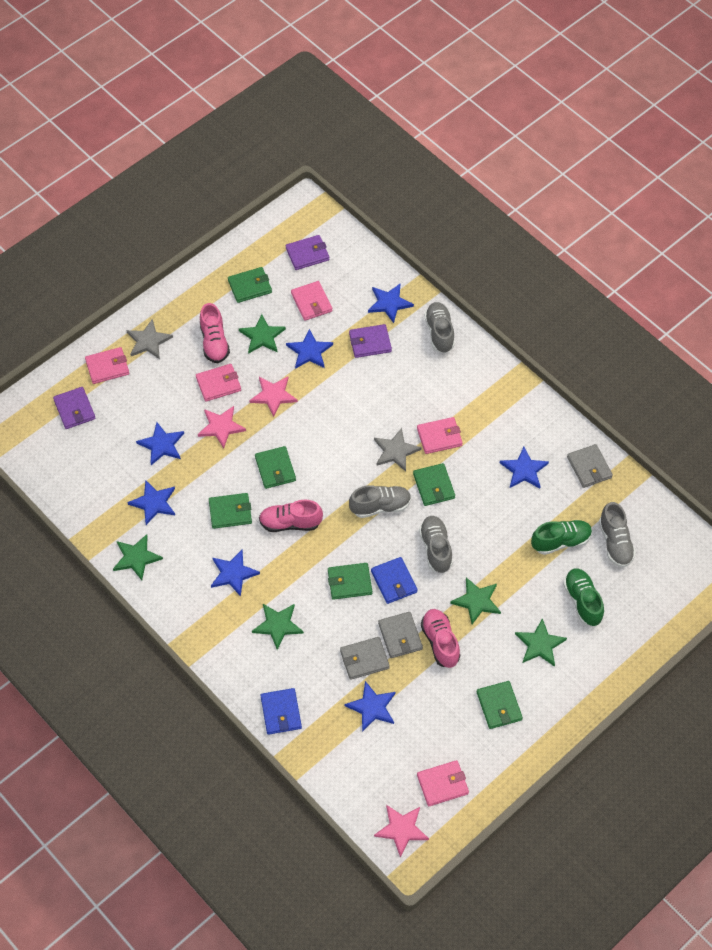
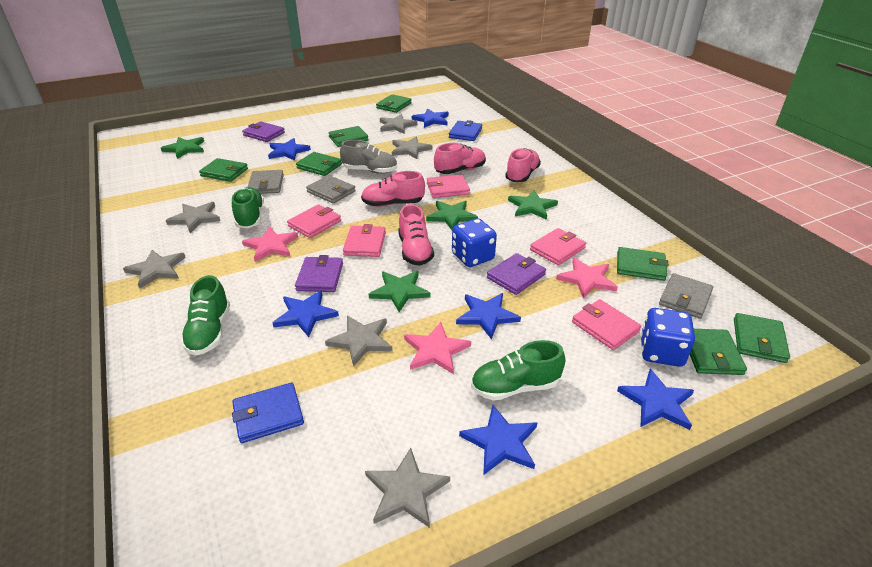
blue dice: none = 0 -> [452,218,497,267] [640,308,695,367] = 2
blue star: [127,480,175,525] [136,422,184,465] [211,550,260,597] [286,329,333,369] [345,681,396,732] [368,284,414,323] [500,447,549,488] = 7 -> [268,138,311,161] [273,290,339,337] [412,109,449,128] [456,293,521,339] [459,405,537,475] [617,369,694,430] = 6
green shoe: [531,520,592,555] [563,568,604,626] = 2 -> [181,275,230,356] [232,187,264,228] [471,340,565,401] = 3
green star: [113,534,163,580] [239,314,286,354] [252,604,304,650] [450,577,501,624] [515,618,567,667] = 5 -> [161,137,204,159] [369,271,430,312] [426,201,478,230] [508,190,558,220] = 4
green wallet: [209,493,252,529] [228,267,272,303] [255,446,296,489] [328,563,372,600] [413,463,455,506] [477,681,523,729] = 6 -> [199,158,248,182] [296,152,342,176] [328,126,368,147] [376,94,412,113] [617,247,669,281] [690,329,747,375] [734,313,790,363] = 7
grey shoe: [349,485,411,518] [419,516,453,573] [424,302,455,353] [599,502,636,567] = 4 -> [340,140,397,174] = 1
grey star: [126,319,173,359] [374,428,422,472] = 2 -> [123,250,186,289] [166,202,220,233] [325,316,393,367] [365,448,450,528] [380,114,417,134] [392,137,432,159] = 6
pink shoe: [200,303,230,363] [259,499,323,532] [421,609,460,668] = 3 -> [361,171,425,207] [399,204,434,266] [434,143,486,174] [505,148,541,182] = 4

